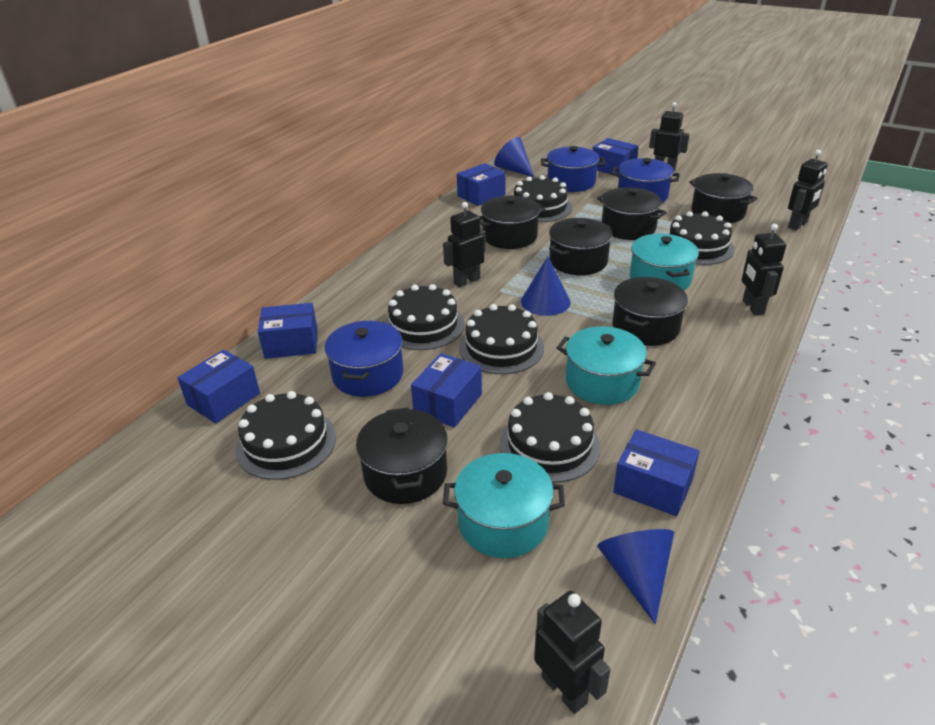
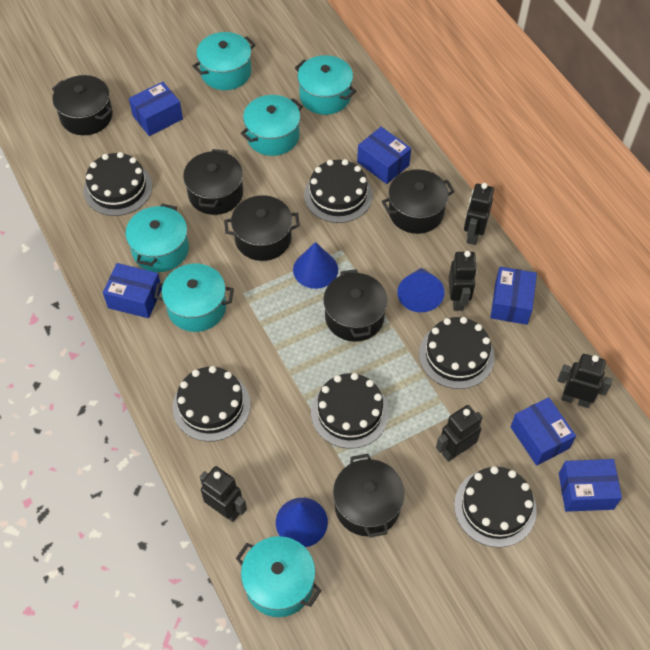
blue pot: [325,321,404,397] [541,146,605,192] [611,158,680,203] = 3 -> none = 0
turquoise pot: [443,453,565,558] [557,326,656,405] [630,234,699,290] = 3 -> [125,204,189,272] [154,263,234,332] [193,32,255,90] [236,536,322,617] [241,95,303,156] [295,55,356,115] = 6

